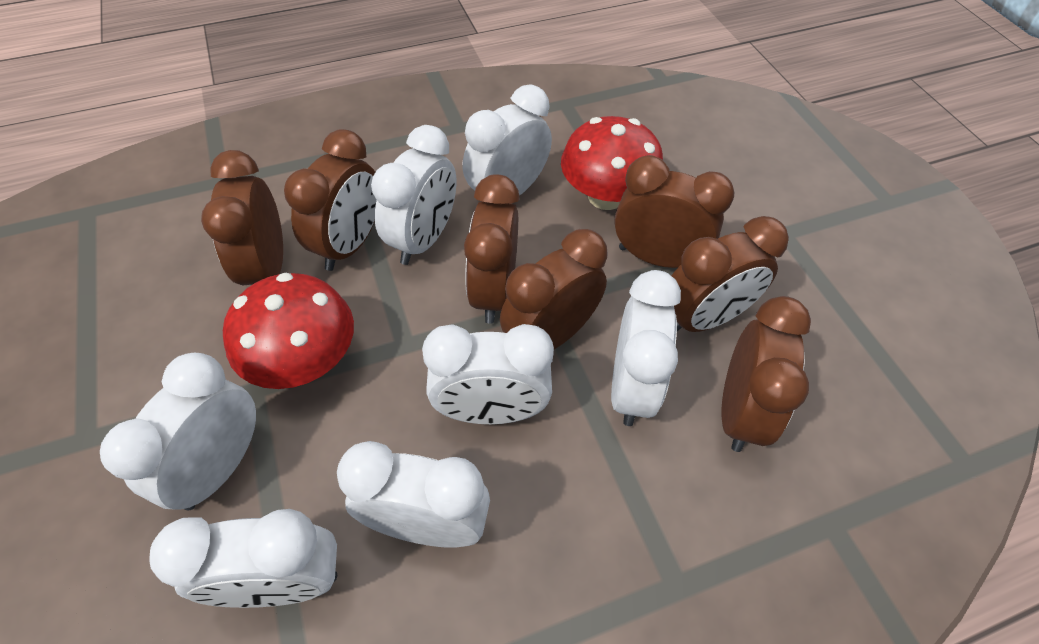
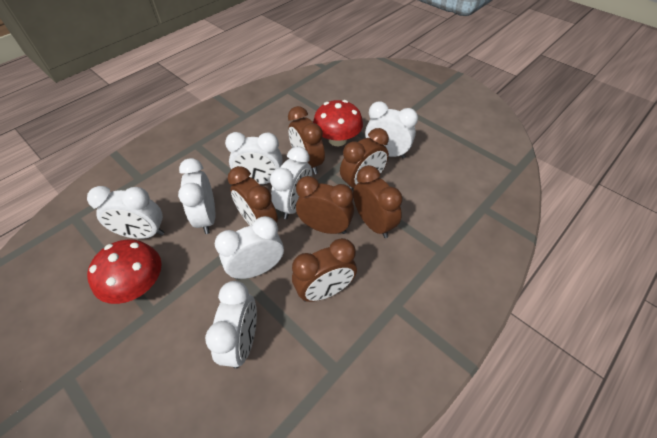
brown clock: [201,150,283,285] [284,129,377,271] [464,174,520,324] [500,229,608,349] [614,155,734,268] [672,216,789,332] [721,296,811,452] = 7 -> [228,166,278,226] [288,106,325,175] [292,238,357,302] [296,176,354,234] [340,128,389,190] [353,165,403,238] = 6

